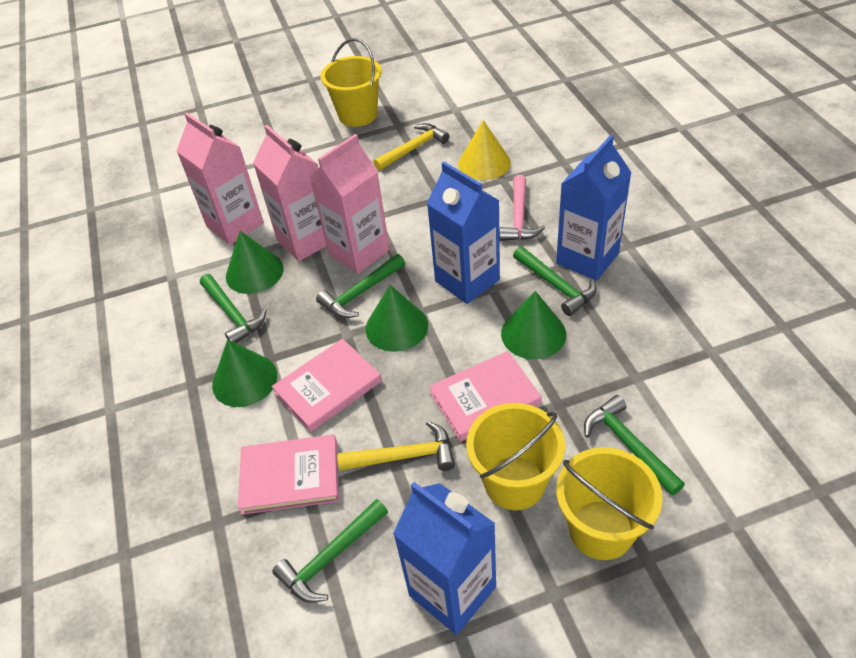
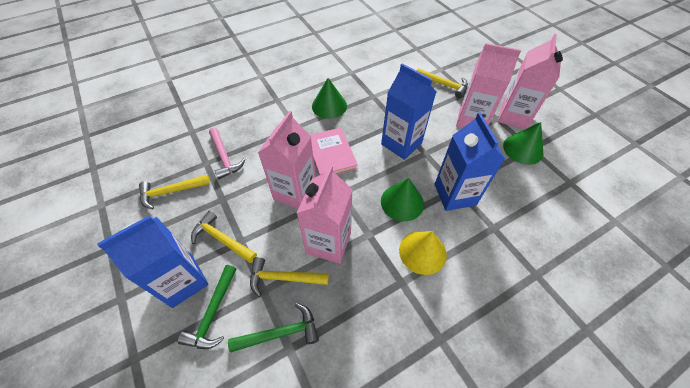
green cone: [212,339,277,407] [226,231,284,294] [366,285,428,352] [501,291,566,359] = 4 -> [312,78,347,119] [381,178,424,221] [503,122,544,165] = 3
green hammer: [200,274,266,343] [272,499,388,603] [316,254,405,318] [513,246,596,316] [584,395,685,496] = 5 -> [178,265,236,349] [228,303,319,353] = 2
pink book: [238,434,339,515] [272,339,382,432] [429,351,542,442] = 3 -> [310,128,358,175] = 1
pink carton: [177,113,264,245] [253,125,326,261] [309,134,390,274] = 3 -> [258,111,316,209] [296,165,353,264] [456,43,521,128] [498,34,563,129] = 4
yellow bucket: [320,38,382,127] [466,403,565,510] [556,447,663,560] = 3 -> none = 0
yellow hammer: [337,421,455,471] [373,123,449,171] = 2 -> [139,175,210,209] [191,211,257,263] [250,257,329,297] [417,68,468,98] = 4

